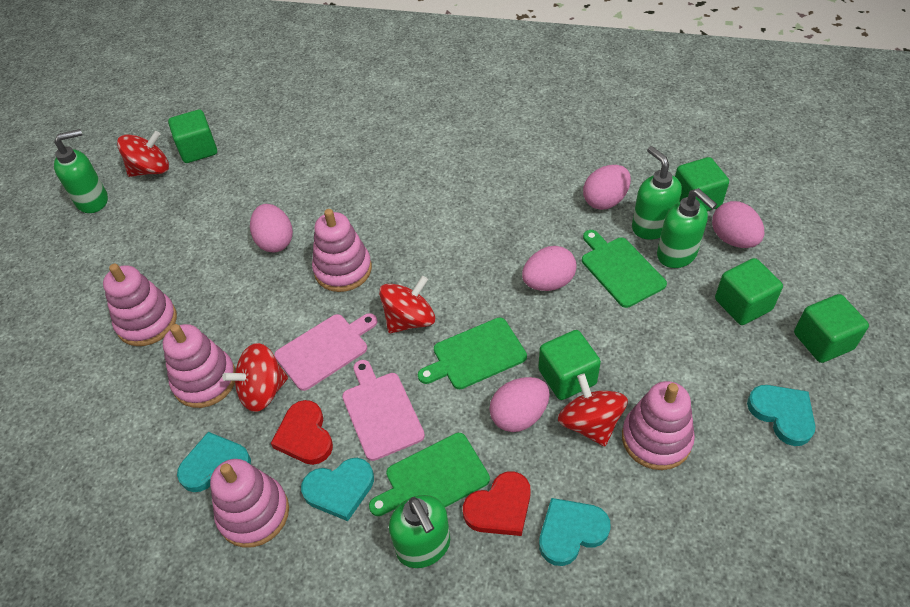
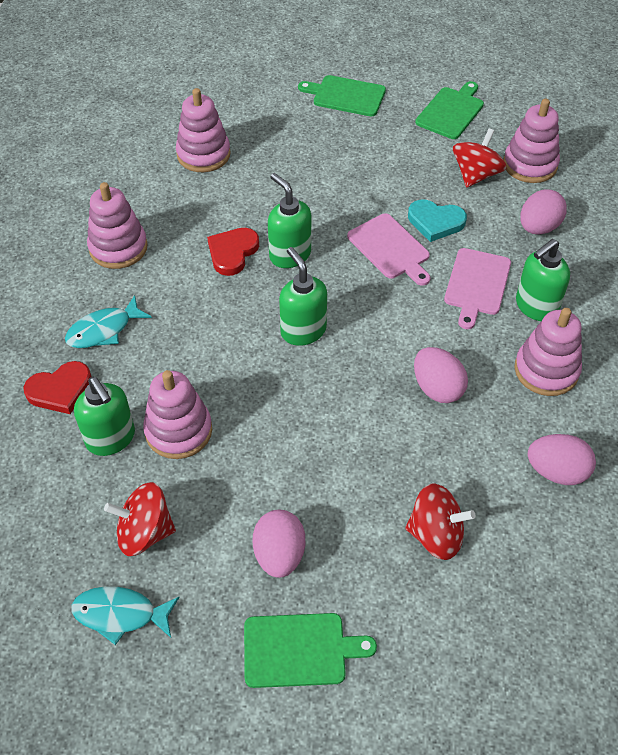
green cube: [168,109,217,163] [538,330,601,400] [675,157,729,211] [715,258,783,325] [794,294,869,363] = 5 -> none = 0
pink egg: [250,204,293,252] [489,377,550,432] [522,246,577,291] [583,165,631,210] [712,201,764,248] = 5 -> [253,509,305,578] [414,347,468,403] [520,189,567,235] [527,434,596,485] = 4
red spinning top: [117,131,169,177] [222,343,288,412] [379,276,435,333] [558,374,628,446] = 4 -> [104,482,176,556] [405,483,476,560] [453,129,506,188] = 3
turquoise fish: none = 0 -> [65,295,152,348] [71,586,180,645] = 2
turquoise heart: [177,432,251,492] [301,458,374,521] [539,498,611,566] [747,385,815,446] = 4 -> [408,199,467,242] = 1

